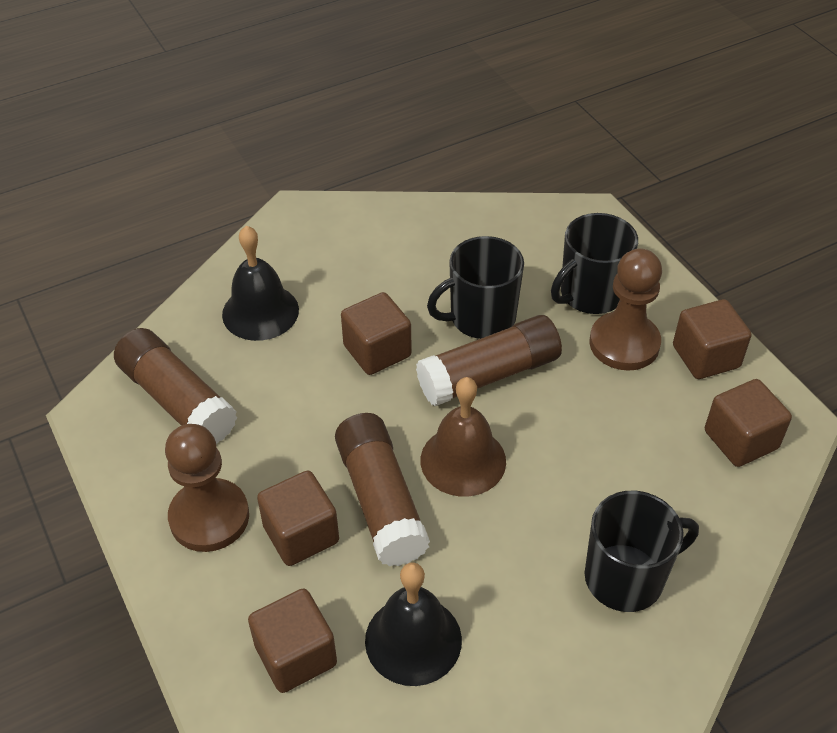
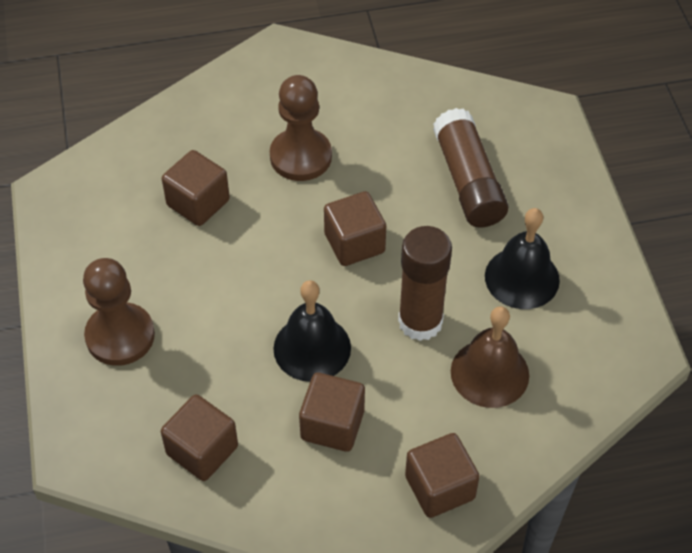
black mug: [427,236,524,339] [551,213,638,314] [585,491,699,612] = 3 -> none = 0
brown glue stick: [114,328,237,444] [335,413,430,566] [416,315,562,406] = 3 -> [398,226,452,341] [433,108,508,228] = 2

